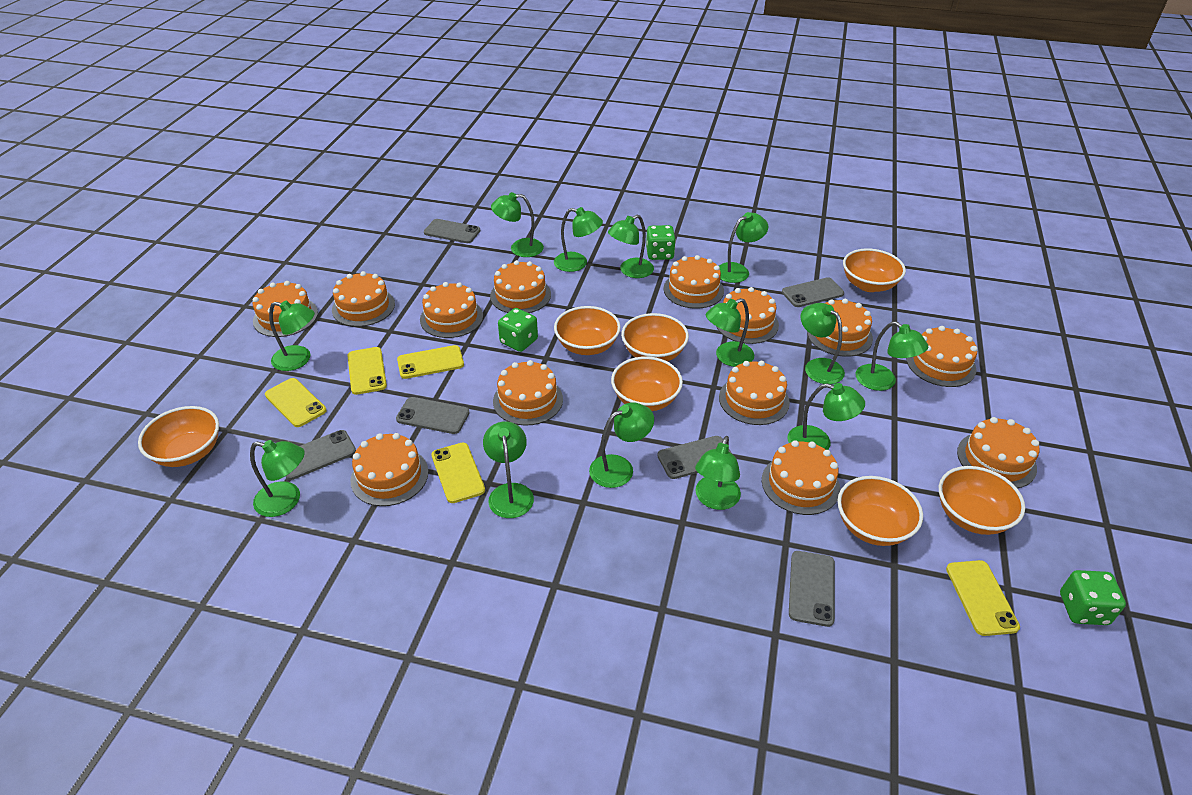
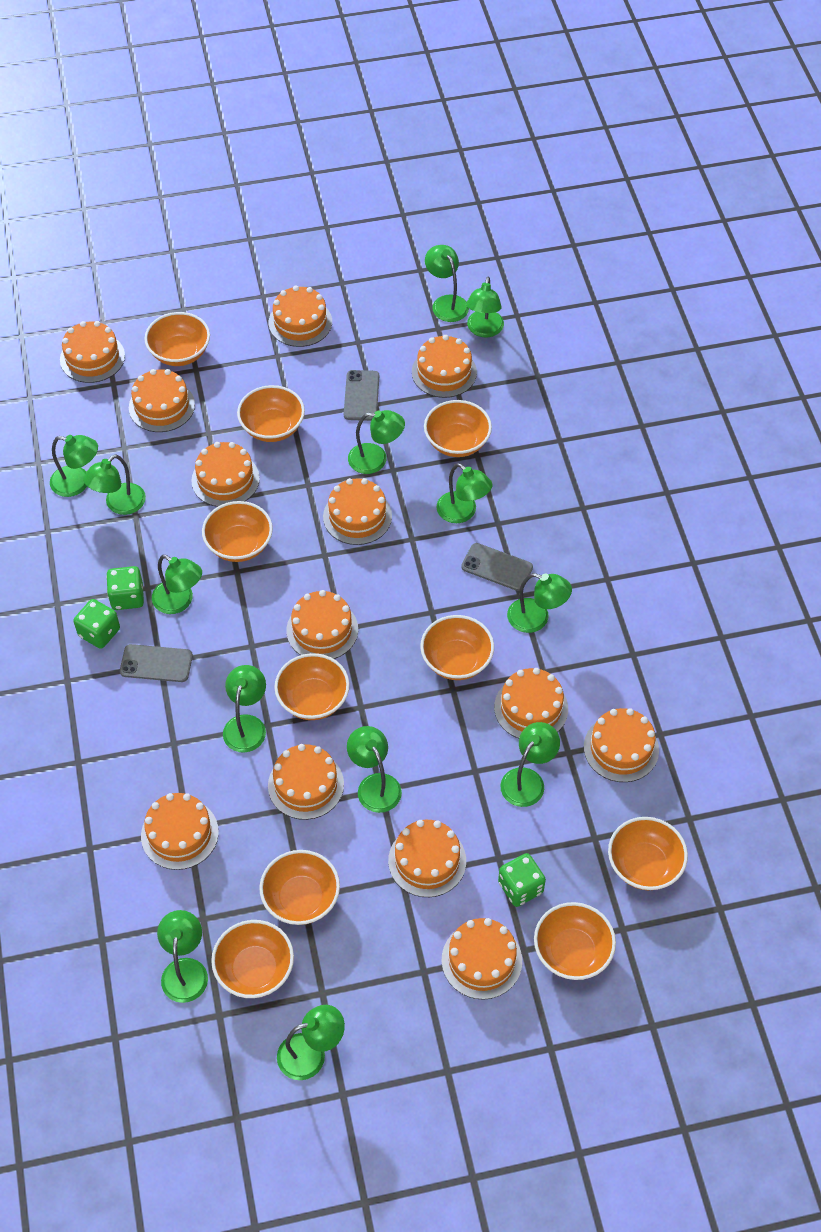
grey phone: [286,430,356,480] [396,397,470,434] [424,219,480,243] [657,436,732,479] [782,277,844,307] [789,551,835,627] = 6 -> [120,644,193,682] [344,370,379,421] [461,543,533,591] = 3
orange bowl: [138,406,219,467] [554,306,621,355] [611,356,683,411] [621,313,689,361] [838,476,923,546] [843,248,906,292] [939,466,1025,535] = 7 -> [144,312,210,366] [202,501,273,562] [211,920,294,998] [237,385,305,442] [259,850,340,925] [274,653,350,720] [420,615,494,680] [424,400,492,457] [534,902,616,980] [608,817,688,890] = 10
yellow phone: [265,378,326,427] [347,347,387,395] [397,345,464,379] [431,443,485,503] [946,560,1020,636] = 5 -> none = 0

